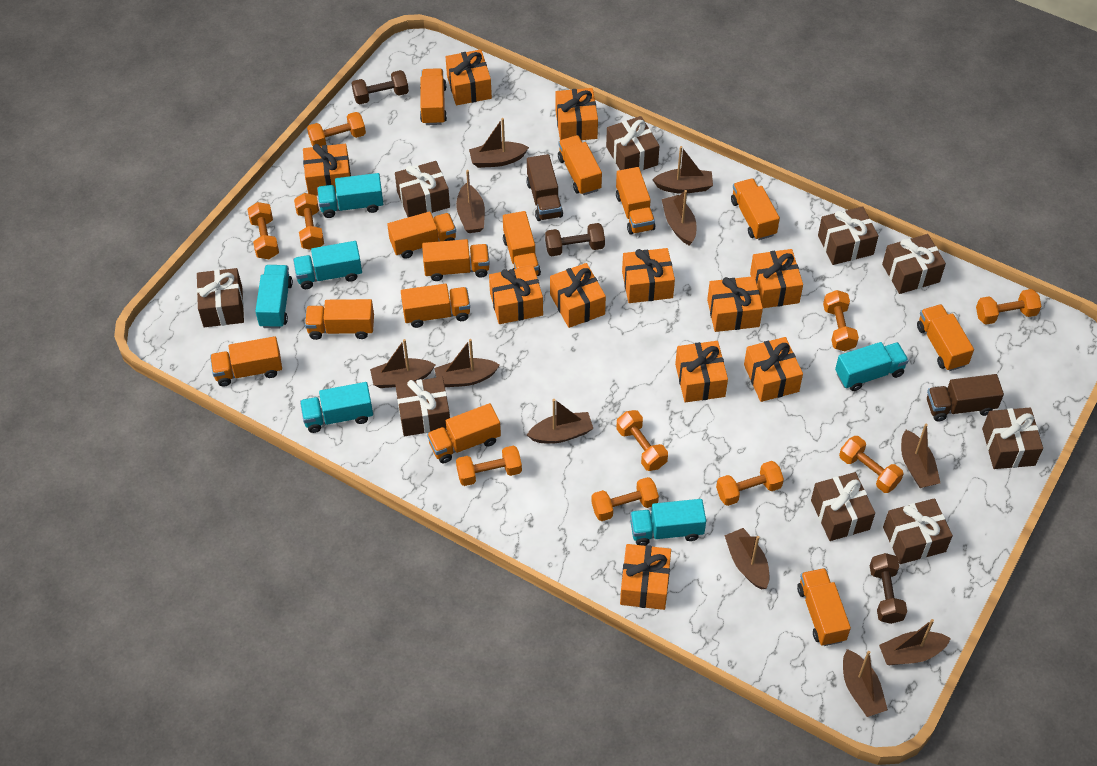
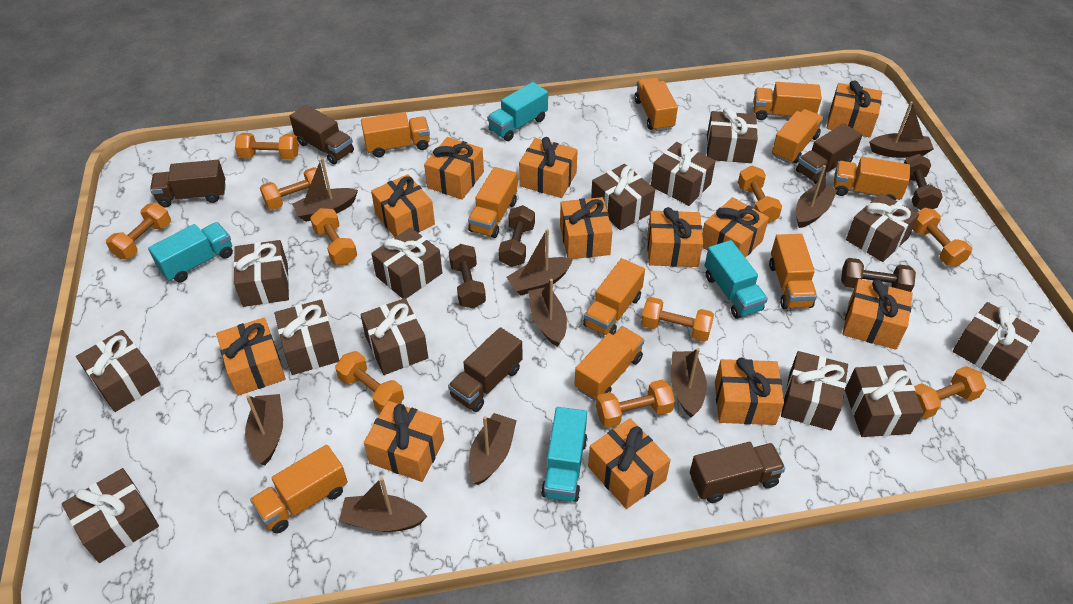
brown boat: [370,339,436,388] [434,339,500,387] [456,170,485,233] [469,118,529,168] [527,399,593,444] [652,146,713,194] [662,190,696,245] [724,528,769,589] [843,649,888,717] [879,619,951,665] [901,424,940,488] = 11 -> [245,394,283,465] [292,158,358,222] [339,477,427,532] [469,413,517,485] [506,229,573,295] [528,279,567,347] [670,348,707,418] [796,165,837,228] [869,101,934,158] = 9
brown dumbbell: [352,70,409,105] [545,223,605,256] [870,553,907,624] = 3 -> [449,244,486,309] [499,205,535,267] [841,258,916,292] [904,154,943,210] = 4
brown gift: [197,268,244,327] [395,161,450,217] [395,377,450,436] [606,116,659,171] [811,472,875,541] [818,206,878,265] [882,234,946,294] [883,498,953,564] [982,408,1043,469] = 9 -> [62,468,159,563] [76,330,160,412] [233,240,289,307] [274,299,339,375] [360,298,428,375] [371,227,442,299] [591,164,655,230] [651,142,715,206] [706,108,758,163] [781,351,848,431] [845,365,923,437] [846,193,919,262] [953,302,1039,381] = 13
brown truck: [526,154,563,221] [927,374,1004,422] = 2 -> [150,160,226,207] [289,105,354,164] [448,327,523,412] [690,442,785,503] [796,123,862,184] = 5
orange gift: [303,144,351,196] [446,49,492,105] [489,266,543,324] [550,263,606,328] [555,88,598,140] [620,544,671,610] [622,248,675,303] [675,341,728,402] [707,276,763,332] [744,337,803,402] [750,249,803,308] = 11 -> [216,317,286,396] [364,401,444,482] [371,174,435,237] [424,137,484,200] [519,137,578,198] [560,197,613,259] [588,418,671,509] [647,207,703,267] [702,197,769,258] [715,357,784,425] [827,81,882,138] [843,279,913,350] = 12
orange truck: [210,336,282,387] [305,299,374,340] [387,212,456,259] [401,284,470,328] [420,68,447,125] [422,239,490,281] [427,403,501,463] [503,211,541,276] [558,135,602,195] [616,167,655,235] [731,178,780,240] [797,568,851,646] [917,304,974,371] = 13 -> [250,445,348,534] [361,112,430,157] [468,167,517,238] [574,326,644,401] [583,258,645,335] [635,77,678,131] [753,82,822,120] [769,234,817,309] [772,109,823,163] [834,157,910,201] = 10
turquoise truck: [255,265,293,329] [293,241,362,289] [300,382,373,433] [317,173,383,218] [630,499,706,546] [835,342,909,391] = 6 -> [148,222,233,282] [487,82,548,141] [541,407,588,502] [705,240,768,319] = 4

